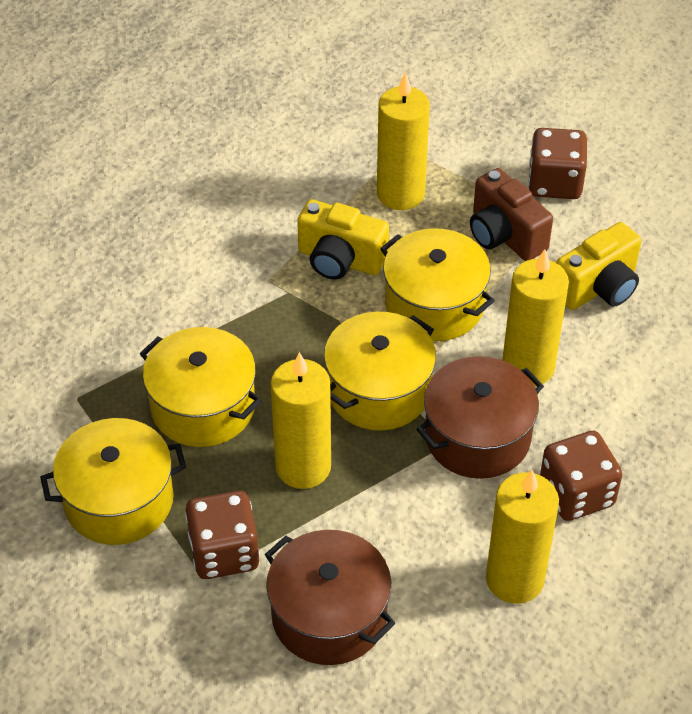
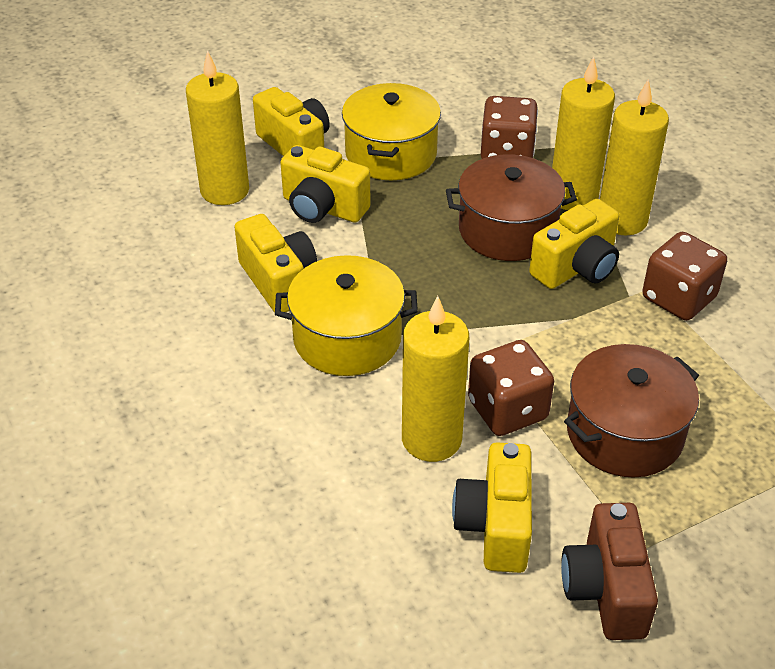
yellow camera: [297,199,389,280] [556,222,641,310] = 2 -> [234,214,317,313] [253,87,330,156] [280,145,371,223] [452,442,532,573] [529,199,619,289] = 5
yellow pot: [40,418,186,545] [140,327,262,447] [324,312,436,430] [380,228,495,341] = 4 -> [275,255,418,376] [342,83,441,180] = 2

